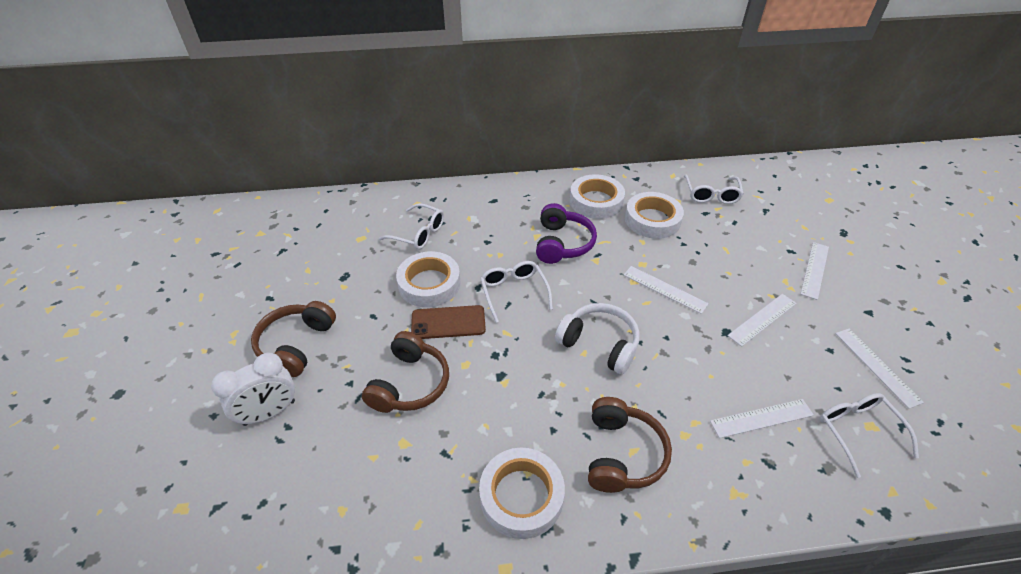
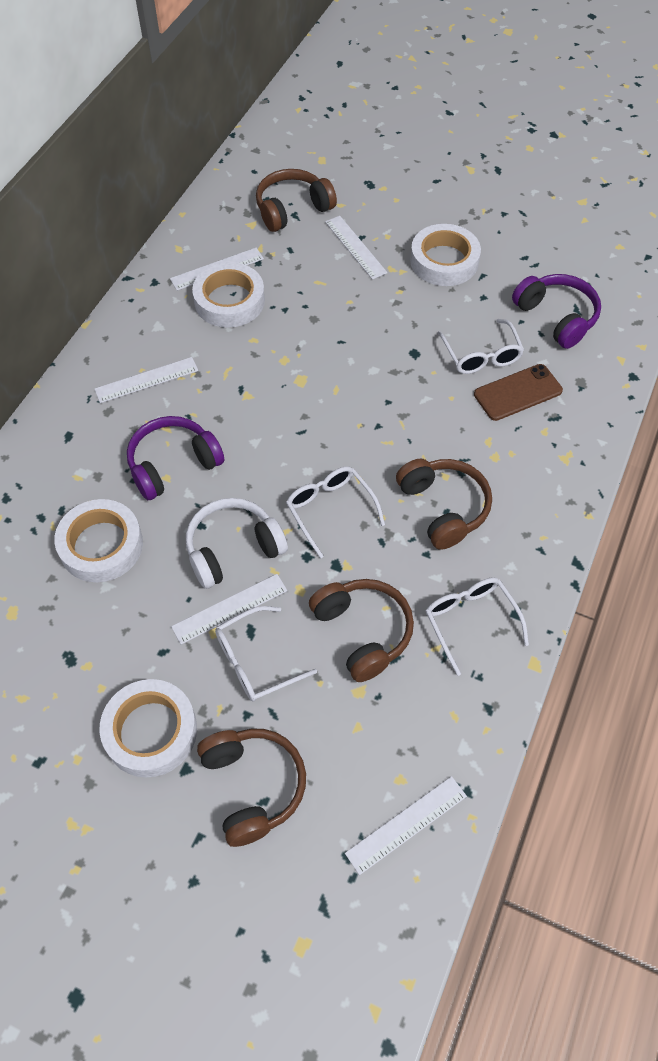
brown headphones: [251,301,336,377] [362,331,449,413] [588,397,672,493] = 3 -> [197,729,306,847] [256,169,337,232] [309,579,414,682] [396,459,492,550] = 4
purple headphones: [536,203,597,264] = 1 -> [127,416,225,500] [512,274,601,349] = 2
white clock: [211,353,295,426] = 1 -> none = 0

